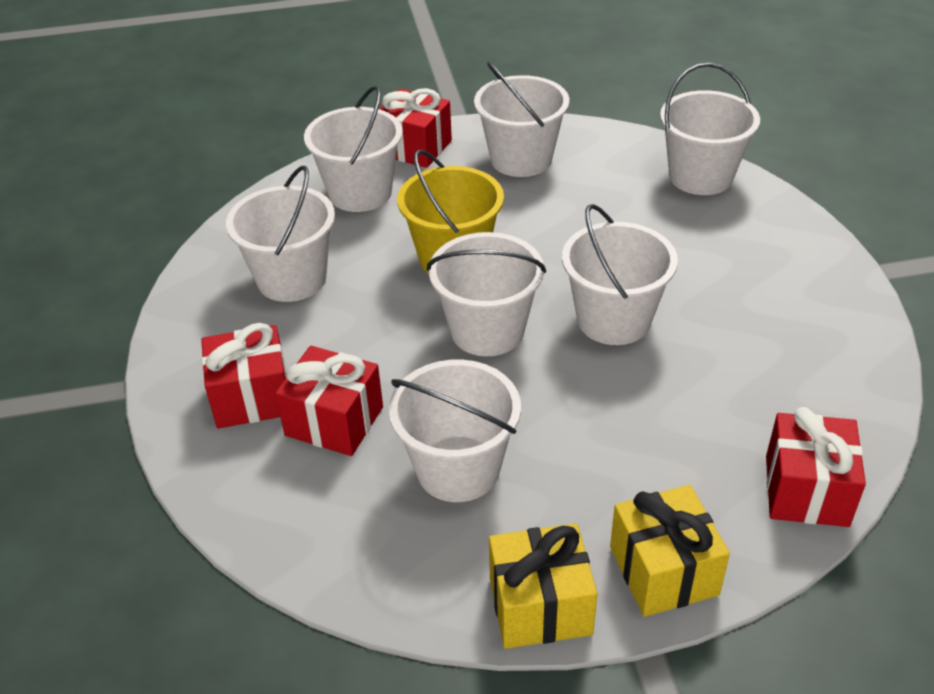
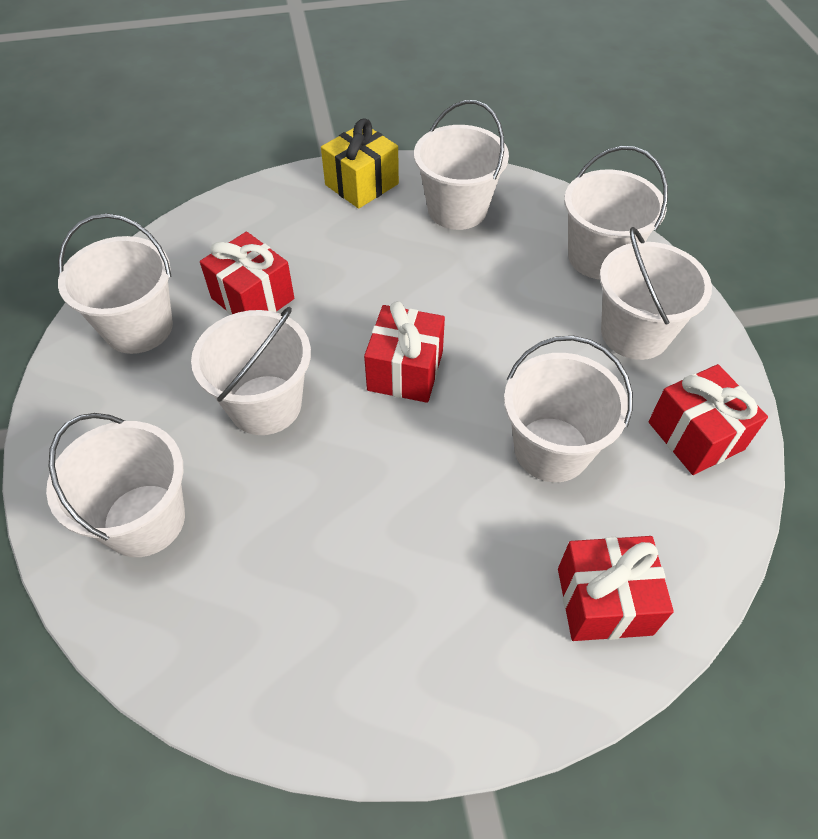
yellow bucket: [397,150,504,274] = 1 -> none = 0
yellow gift: [489,523,597,649] [610,485,730,617] = 2 -> [321,118,399,209] = 1

